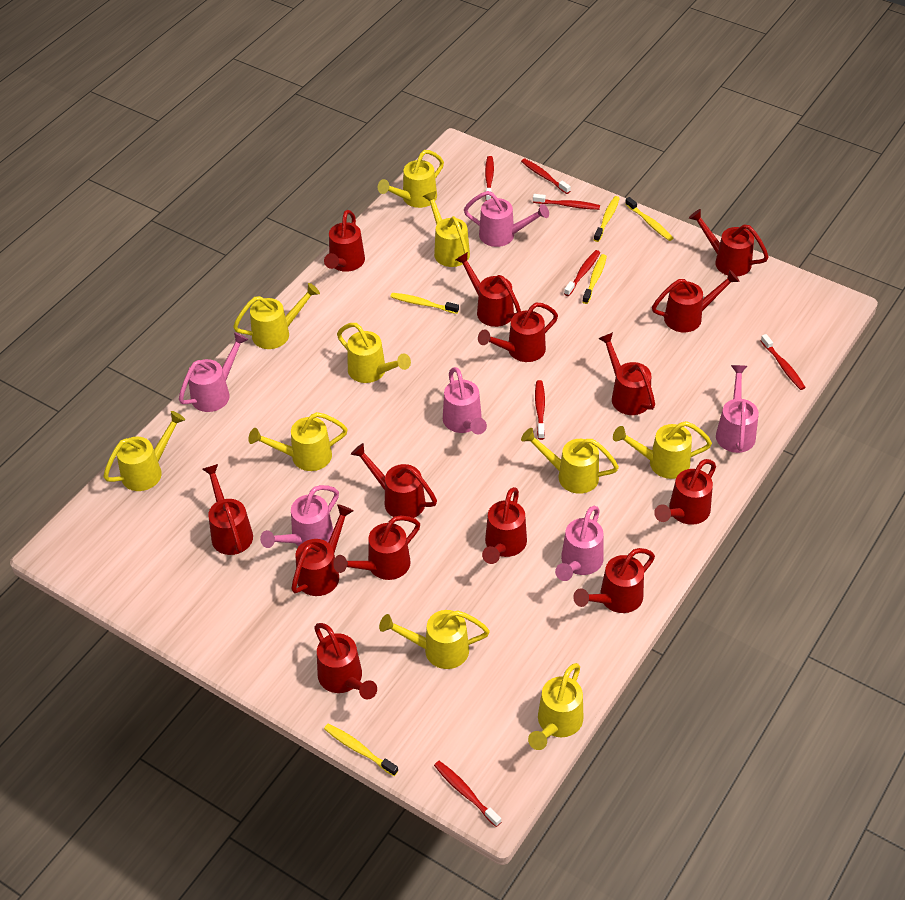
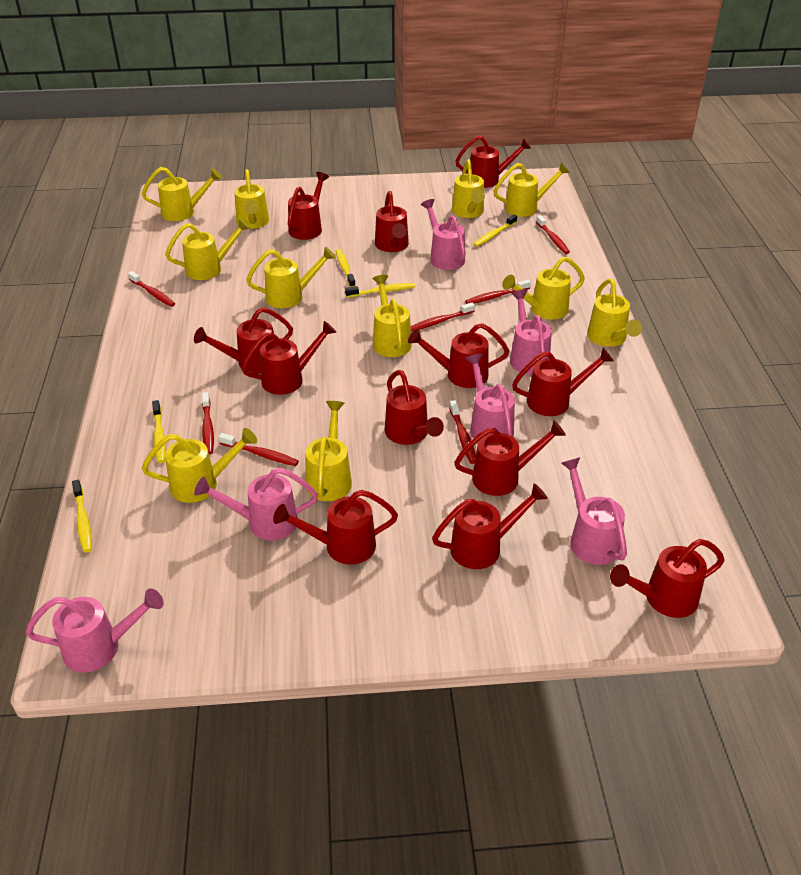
red watering can: [202,464,253,555] [291,504,353,596] [314,623,377,700] [324,210,365,272] [333,516,420,580] [351,443,437,518] [455,252,521,327] [478,303,558,362] [482,487,527,564] [573,548,655,613] [598,332,655,415] [652,270,740,332] [654,459,716,525] [689,209,769,277] = 14 -> [194,307,293,374] [241,321,337,395] [273,490,398,565] [288,172,329,240] [375,191,409,252] [385,370,444,445] [408,323,509,388] [432,483,548,569] [454,420,566,496] [455,135,531,188] [512,348,614,416] [610,539,725,618] = 12
yellow watering can: [103,411,185,491] [233,283,320,349] [248,412,348,471] [337,323,411,383] [378,150,444,208] [379,610,490,669] [423,191,470,267] [521,428,619,494] [528,663,583,750] [613,421,712,479] = 10 -> [142,167,222,221] [142,428,257,503] [165,218,250,280] [235,169,269,229] [246,247,336,308] [305,401,352,501] [373,275,412,357] [452,159,485,218] [494,162,570,217] [502,257,585,320] [587,279,642,347] = 11

